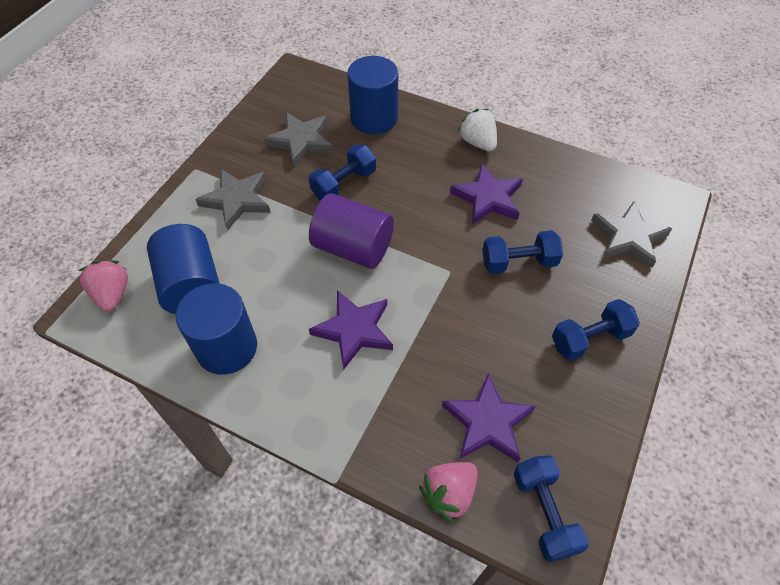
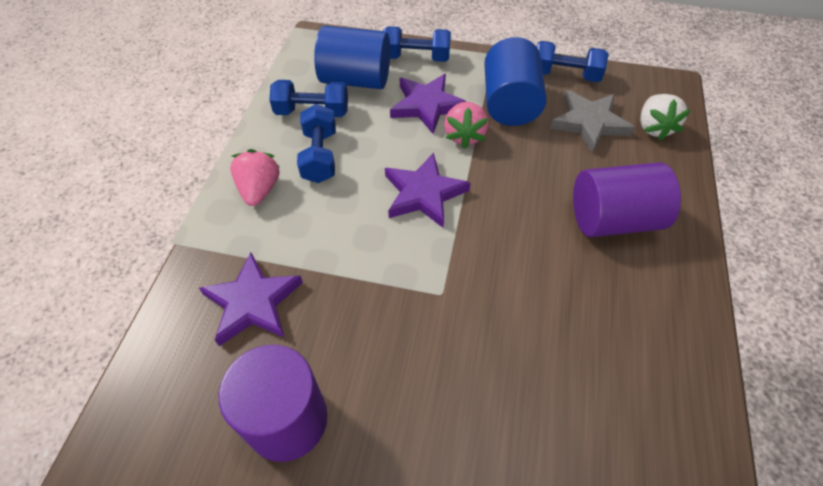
blue cylinder: [147,224,220,314] [176,283,257,374] [347,56,398,134] = 3 -> [314,26,390,89] [484,37,546,126] = 2
grey star: [195,169,271,231] [264,112,333,167] [591,201,672,268] = 3 -> [550,90,635,153] = 1
purple cylinder: [309,193,394,269] = 1 -> [219,345,328,462] [573,162,681,237] = 2

